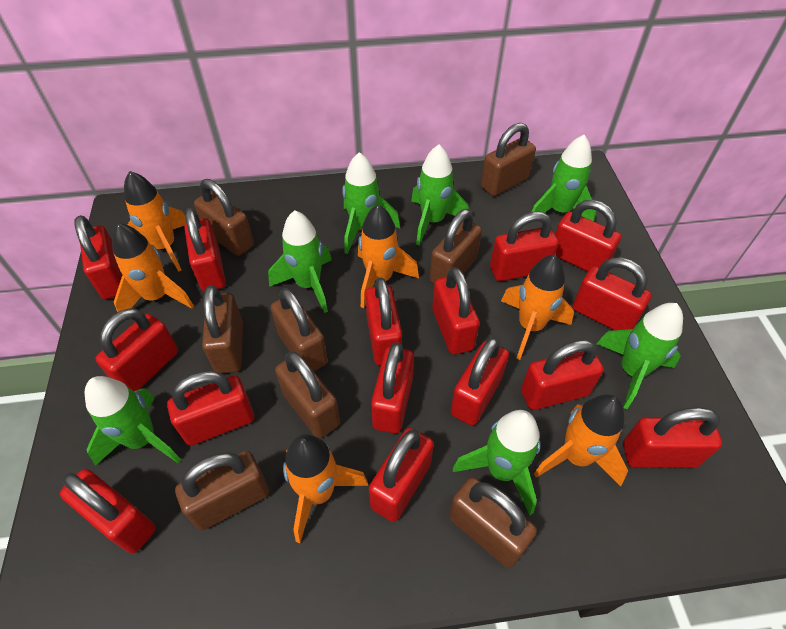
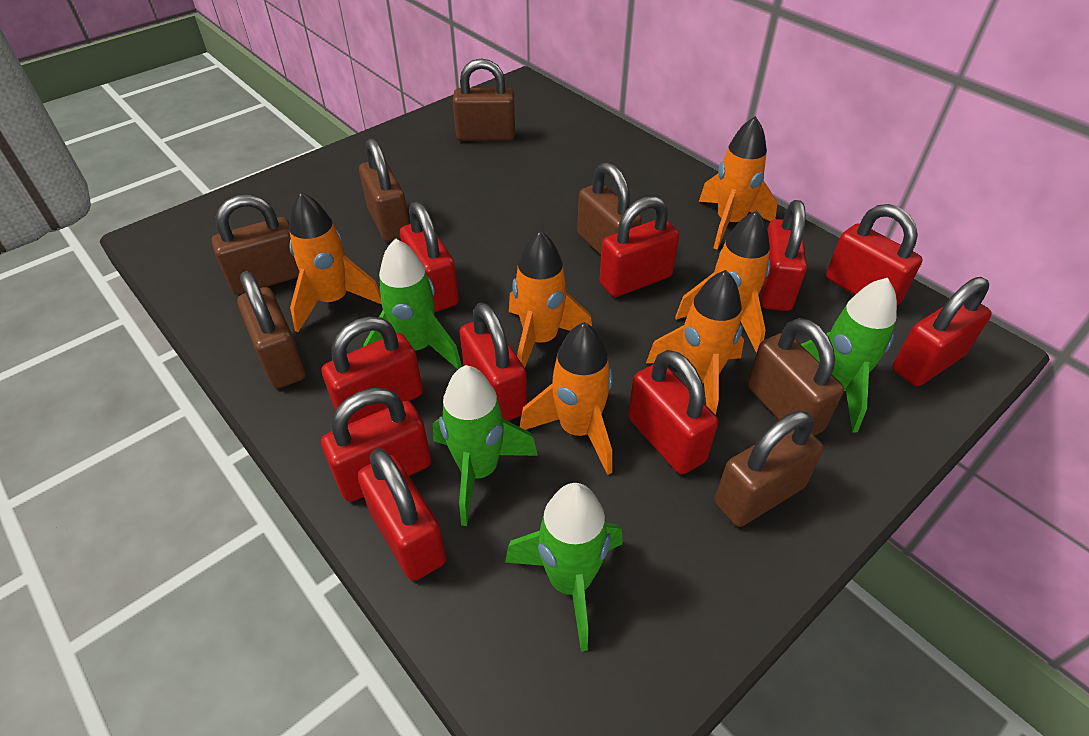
brown padlock: [175,451,269,530] [194,179,254,256] [202,285,243,374] [270,288,328,371] [275,351,340,438] [430,209,482,284] [449,477,537,568] [481,123,536,196] = 8 -> [212,194,300,295] [237,271,306,388] [359,138,409,242] [453,58,515,141] [577,163,642,255] [715,411,824,527] [747,318,844,435] = 7
green rocket: [85,376,181,466] [268,210,332,313] [342,152,400,254] [411,145,469,245] [453,410,541,515] [532,135,596,221] [597,303,683,409] = 7 -> [363,238,462,369] [433,365,538,526] [505,483,623,652] [801,278,897,433] = 4
red padlock: [60,469,156,553] [74,215,122,299] [95,308,178,391] [167,371,254,446] [184,208,226,292] [365,277,402,366] [369,428,434,522] [371,342,414,434] [432,267,480,355] [451,337,509,426] [490,212,558,281] [521,340,604,410] [555,200,621,272] [573,257,651,330] [623,407,722,468] = 15 -> [321,388,431,502] [322,317,423,424] [358,448,446,581] [400,202,459,312] [459,302,527,421] [600,196,679,297] [628,350,718,474] [760,200,807,311] [826,204,923,305] [892,277,992,386] = 10

